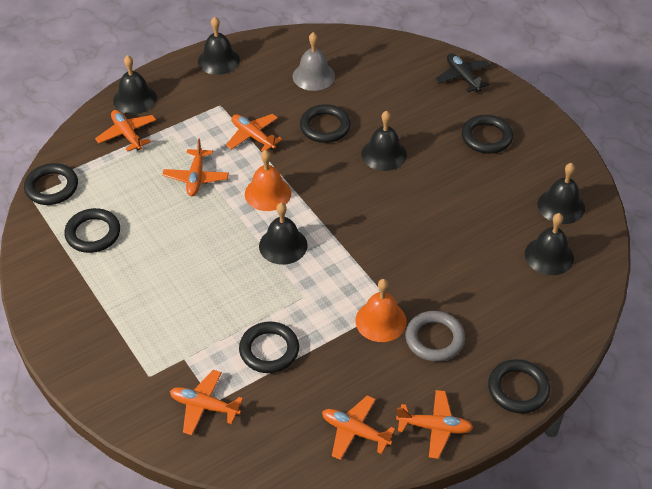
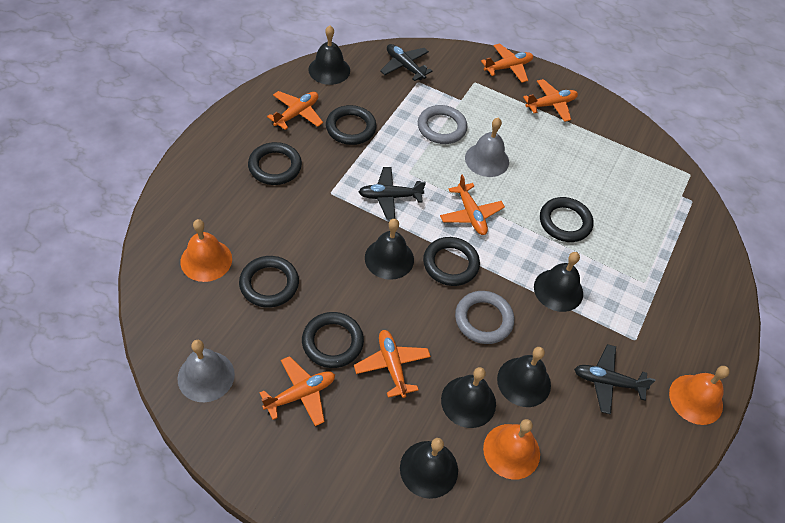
black plane: [435,53,491,93] = 1 -> [359,167,426,220] [380,44,432,81] [574,344,656,415] = 3
grey bell: [293,32,335,91] = 1 -> [178,340,235,402] [465,118,509,177] = 2
grey ring: [405,311,465,362] = 1 -> [418,105,467,144] [455,291,514,344] = 2
orange bell: [245,150,291,211] [355,279,407,342] = 2 -> [180,219,232,282] [483,419,540,480] [669,366,730,425] = 3

